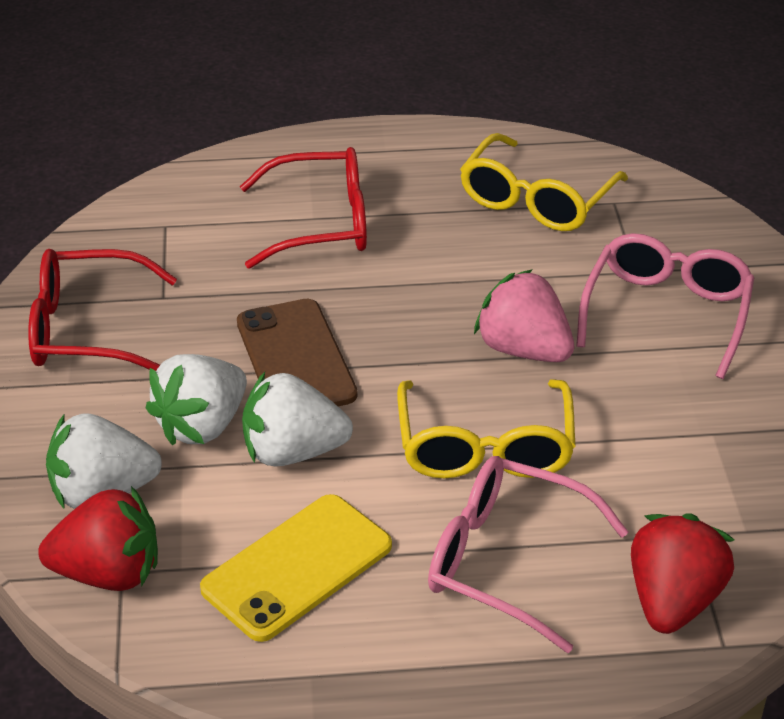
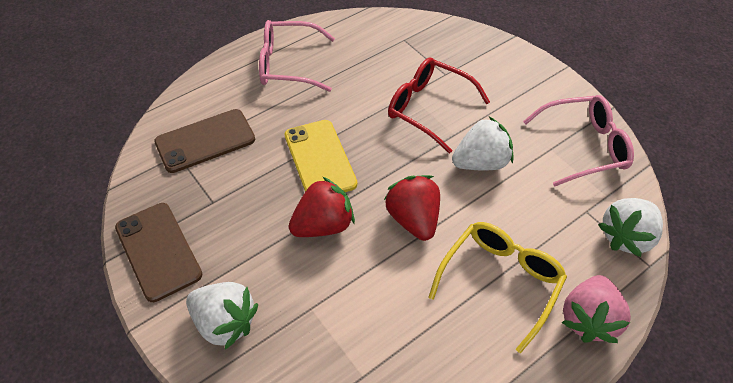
brown phone: [237,299,357,407] = 1 -> [115,203,203,302] [154,109,255,173] = 2
red glasses: [28,249,177,371] [240,147,367,269] = 2 -> [388,57,490,153] = 1
yellow glasses: [397,379,576,478] [460,133,628,231] = 2 -> [428,222,567,353] = 1

